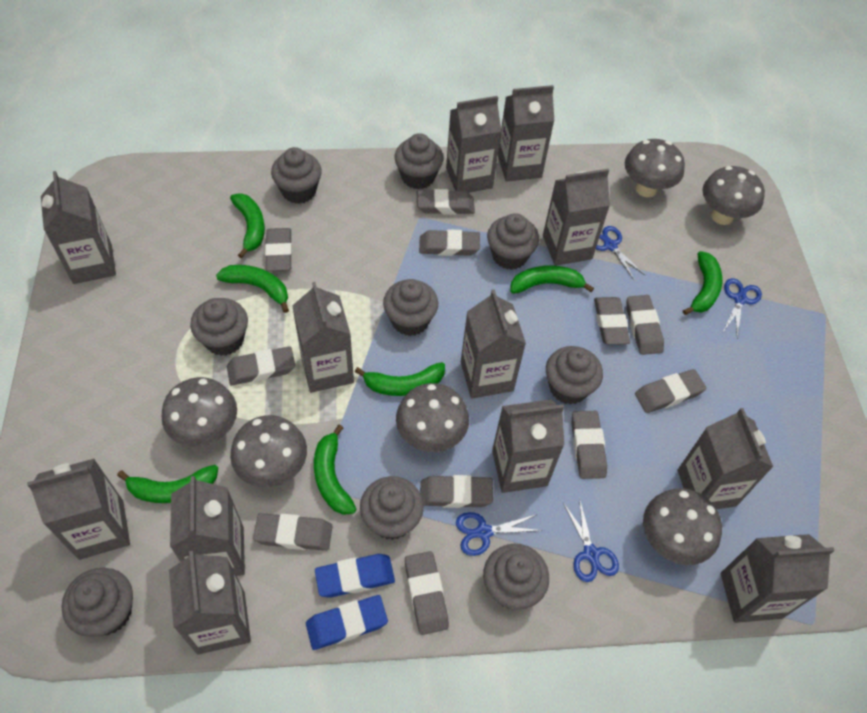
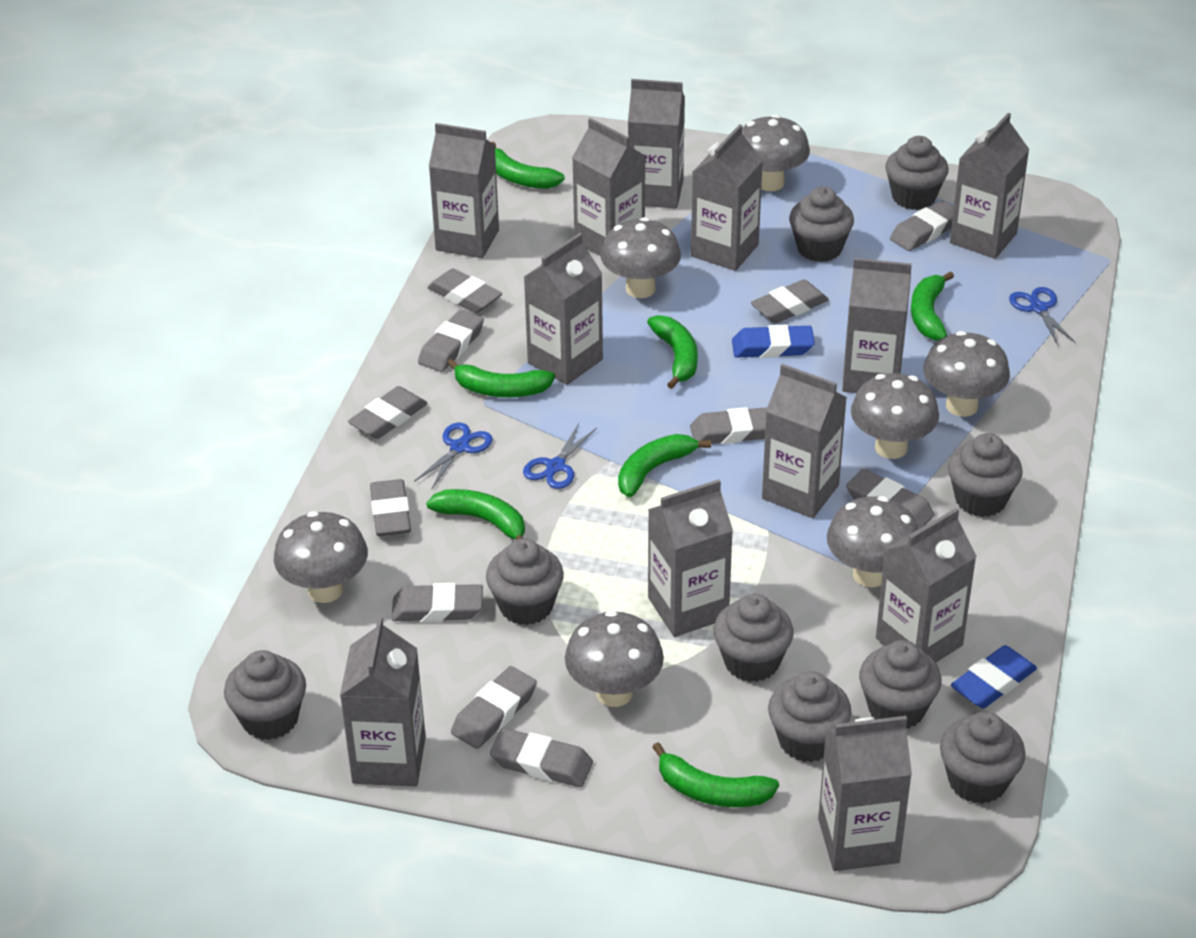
blue scissors: [456,512,543,556] [563,497,619,582] [596,226,646,280] [723,278,762,338] = 4 -> [414,423,493,489] [523,423,597,489] [1009,287,1076,345] = 3
grey mushroom: [162,377,237,447] [230,415,307,488] [396,383,469,452] [625,139,685,197] [643,488,722,565] [702,166,765,225] = 6 -> [274,511,368,603] [565,610,664,707] [600,217,681,298] [742,114,810,191] [827,496,918,587] [851,373,939,459] [923,331,1010,417] = 7

